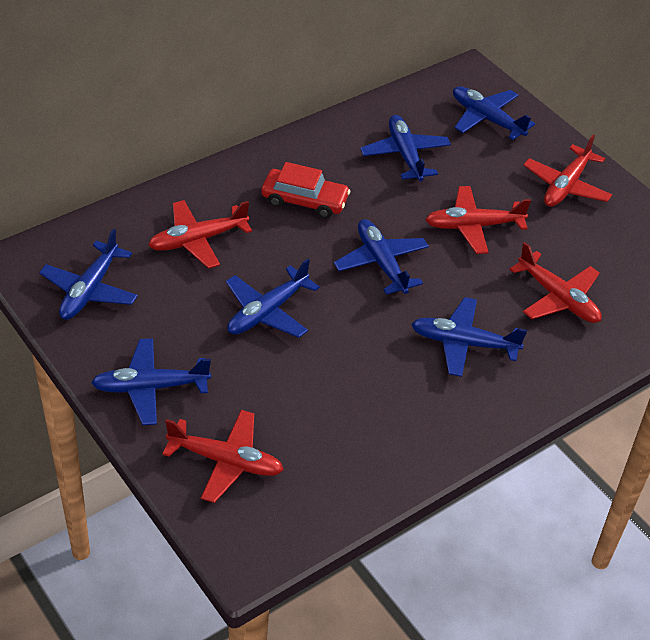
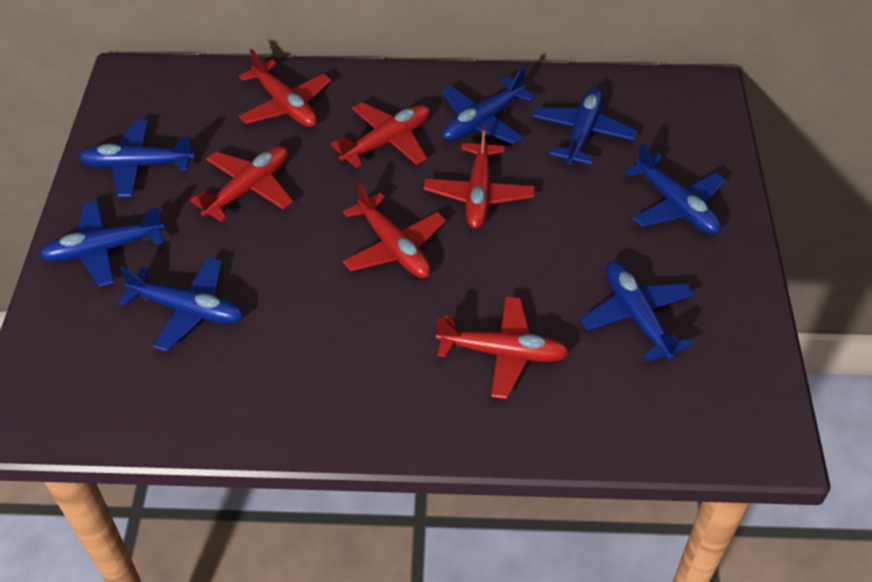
red car: [261,162,350,218] = 1 -> none = 0
red plane: [148,200,252,269] [162,410,284,503] [425,186,531,254] [509,242,602,323] [524,134,612,207] = 5 -> [190,146,293,222] [239,49,331,127] [331,102,430,168] [343,182,446,278] [424,125,535,229] [436,296,570,399] = 6

